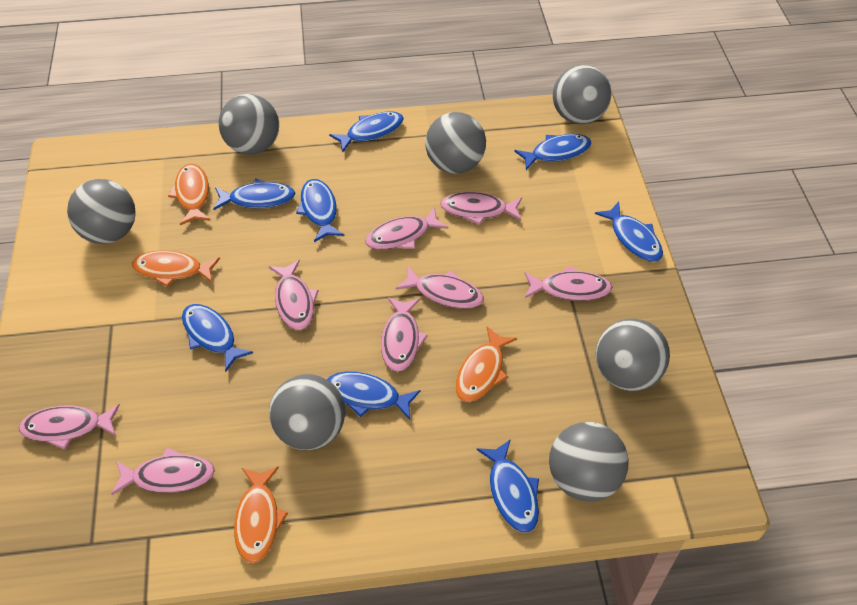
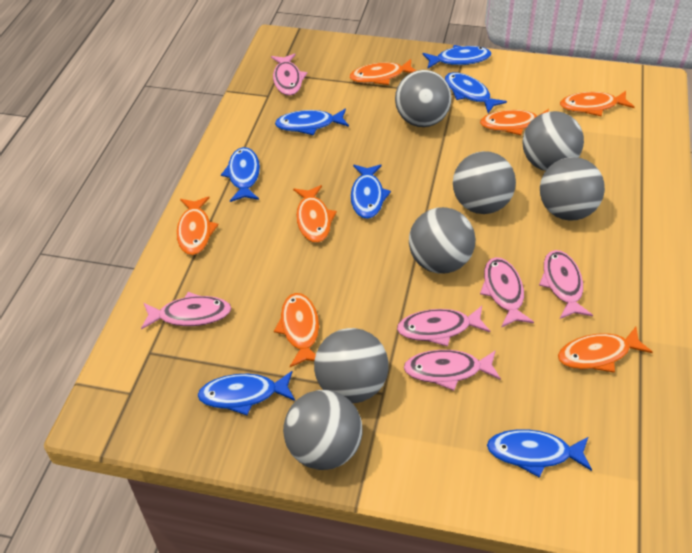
blue fish: [182,304,253,372] [213,179,295,210] [296,179,344,242] [327,372,421,420] [329,111,404,153] [476,439,539,532] [514,134,592,170] [595,202,663,262] = 8 -> [197,371,295,415] [221,147,260,202] [275,109,349,135] [351,164,391,219] [422,45,491,68] [445,72,507,113] [487,429,592,478] = 7
orange fish: [132,251,220,287] [168,164,211,225] [234,466,288,563] [455,326,517,402] = 4 -> [176,196,219,255] [274,293,319,367] [293,185,337,243] [349,59,416,85] [480,109,549,135] [558,327,653,373] [560,91,635,116] = 7
pink fish: [19,404,120,450] [111,447,215,495] [269,260,319,330] [365,207,448,250] [381,297,428,372] [395,266,484,309] [440,192,522,225] [524,266,612,301] = 8 -> [141,292,231,330] [271,53,307,96] [397,306,490,347] [404,350,501,391] [480,257,534,327] [539,250,593,319] = 6

